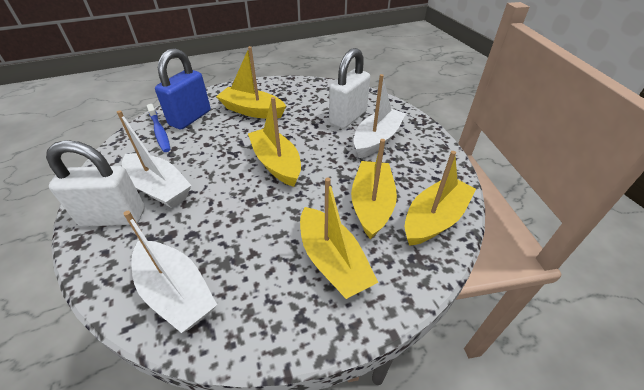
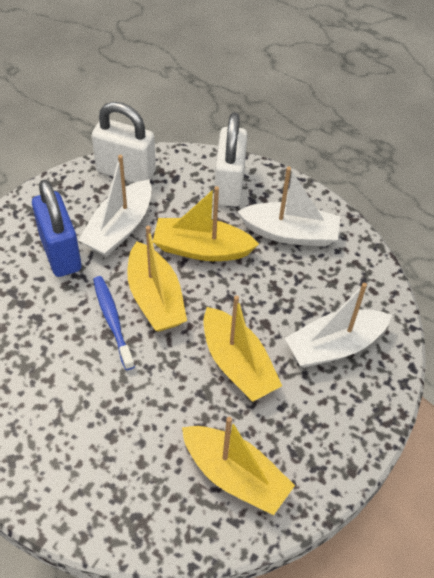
yellow boat: [216,46,286,119] [248,97,301,187] [300,178,378,299] [351,139,397,240] [405,151,476,246] = 5 -> [127,226,187,332] [153,186,259,261] [182,417,295,515] [203,295,282,402] = 4

